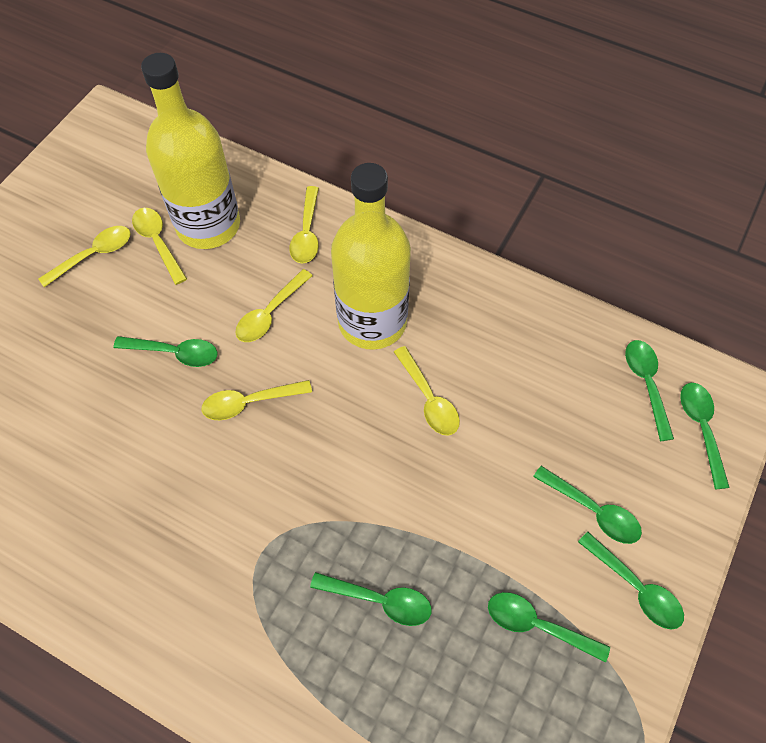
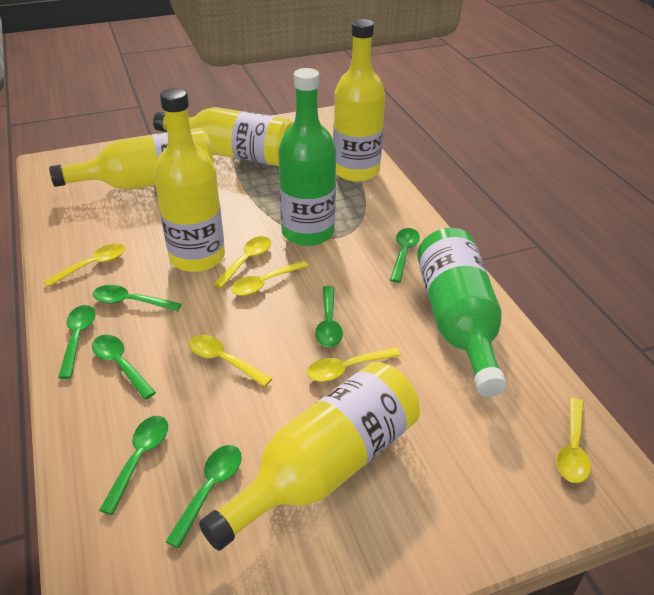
green bottle: none = 0 -> [278,68,336,246] [417,228,507,397] = 2
yellow bottle: [141,53,240,249] [331,163,411,350] = 2 -> [49,128,214,190] [153,107,293,166] [154,88,225,272] [199,362,420,551] [333,19,385,182] = 5

